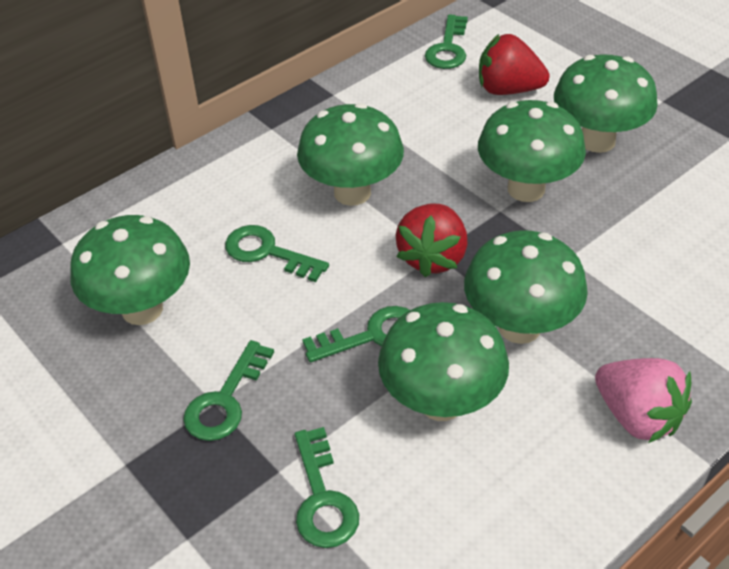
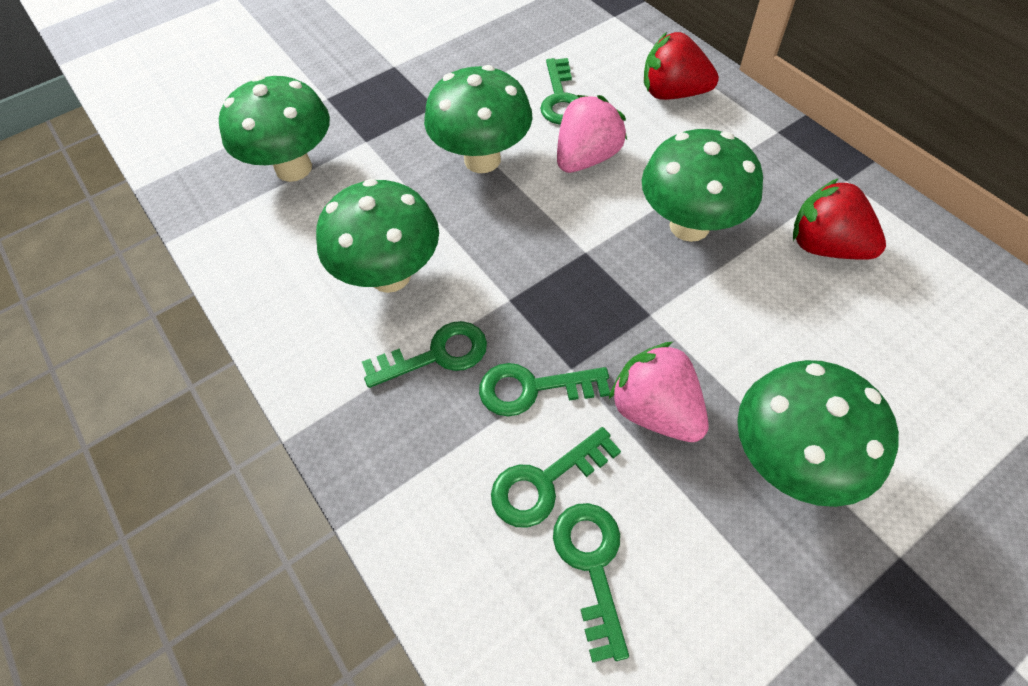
green mushroom: [71,215,190,325] [297,103,404,206] [378,302,509,421] [464,230,588,344] [478,100,586,202] [554,54,658,153] = 6 -> [219,75,330,182] [316,179,439,293] [424,65,532,173] [642,129,763,242] [737,360,899,507] = 5
pink strawberry: [595,358,692,443] = 1 -> [557,95,627,173] [609,342,709,442] = 2

